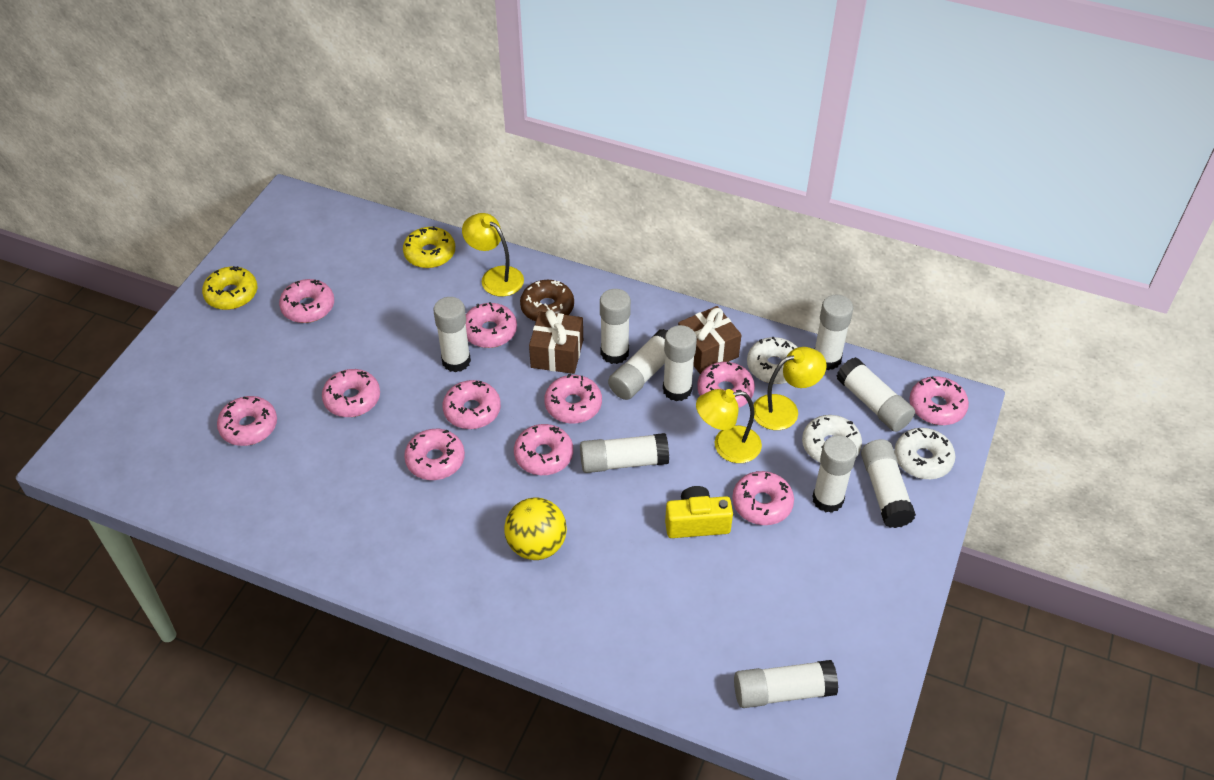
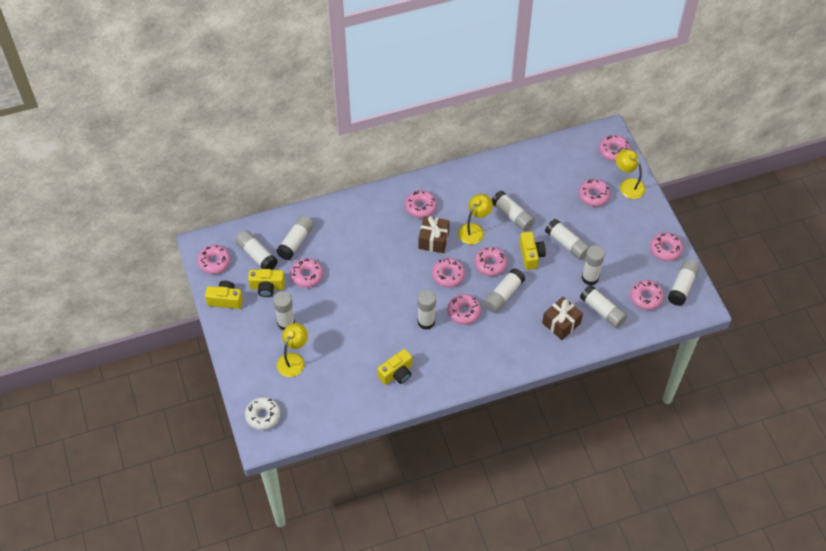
brown donut: [520,280,574,322] = 1 -> none = 0
pink donut: [217,396,277,446] [279,279,334,323] [322,369,380,417] [404,429,465,480] [443,380,501,429] [466,302,517,348] [514,424,573,475] [544,374,602,424] [697,362,755,408] [732,471,794,525] [909,376,969,425] = 11 -> [197,245,231,274] [290,258,323,288] [405,190,437,218] [432,258,465,288] [447,294,481,325] [474,247,508,276] [578,179,611,207] [599,135,630,162] [630,280,664,310] [650,232,683,261] = 10
white donut: [747,337,798,384] [802,415,862,463] [894,428,955,479] = 3 -> [245,397,281,430] = 1
yellow ball: [504,497,567,560] = 1 -> none = 0
yellow camera: [665,486,733,538] = 1 -> [205,280,243,309] [248,269,285,297] [377,349,412,385] [520,231,546,270] = 4
yellow donut: [202,266,257,310] [403,226,455,268] = 2 -> none = 0

